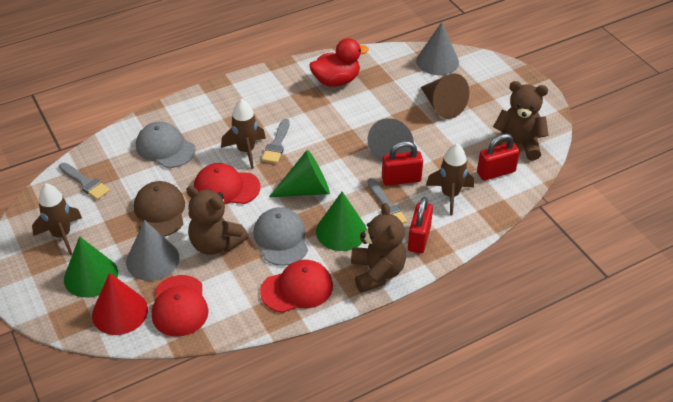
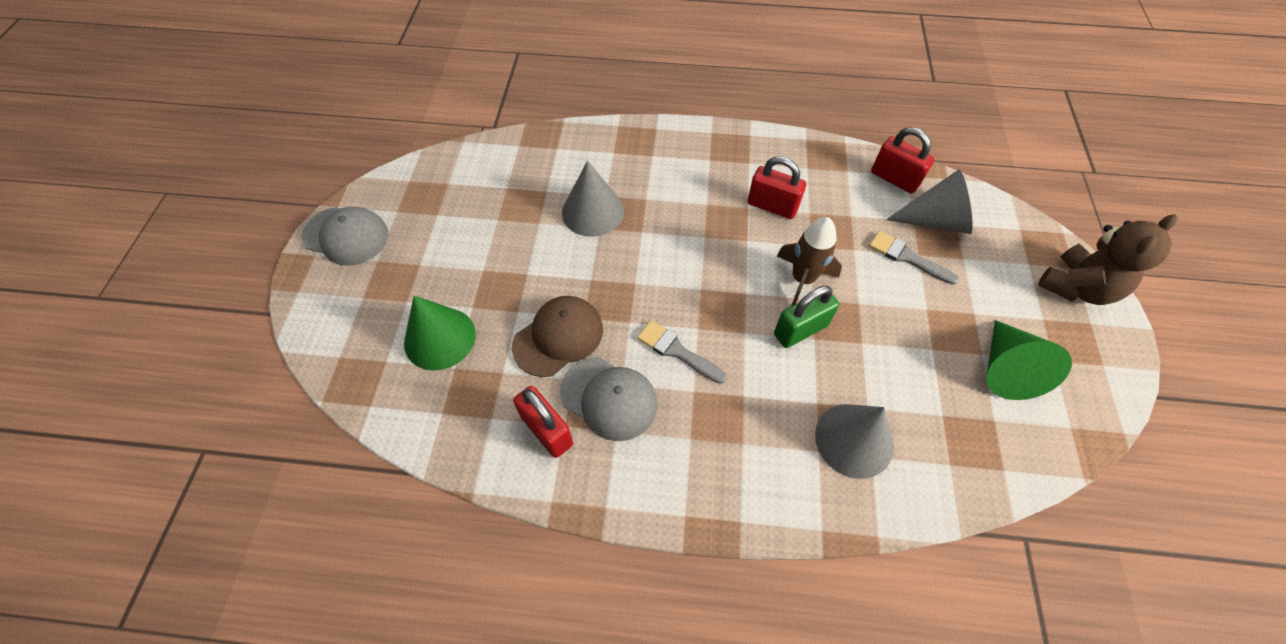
brown cone: [421,73,469,119] = 1 -> none = 0
brown rocket: [32,183,82,255] [221,99,266,169] [426,143,474,216] = 3 -> [777,217,842,306] = 1
brown teddy bear: [186,186,248,255] [351,203,406,293] [493,81,549,160] = 3 -> [1038,214,1178,305] = 1
green cone: [64,236,118,298] [269,150,330,197] [316,192,367,251] = 3 -> [404,296,476,370] [986,320,1072,400] = 2
green padlock: none = 0 -> [774,285,839,348] = 1
grey brush: [59,163,110,200] [262,119,290,163] [367,178,407,224] = 3 -> [637,320,727,384] [869,231,959,285] = 2
red cap: [152,275,208,337] [194,163,260,205] [260,260,333,313] = 3 -> none = 0
red cone: [92,273,148,335] = 1 -> none = 0
red duck: [309,38,369,87] = 1 -> none = 0

